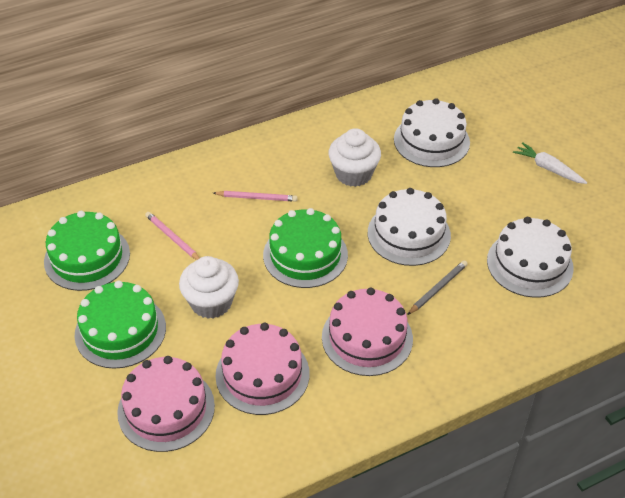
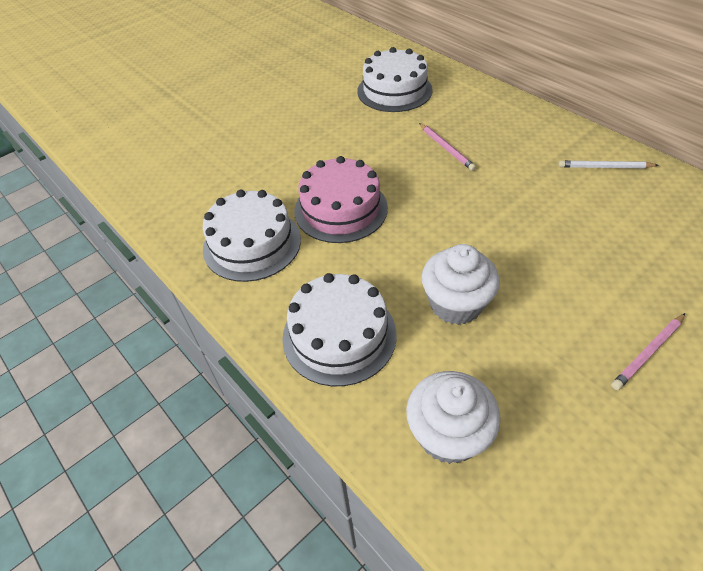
green cake: [44,211,130,291] [75,281,166,369] [263,208,348,288] = 3 -> none = 0
grey pencil: [407,260,468,315] = 1 -> none = 0
pink cake: [117,356,215,452] [215,323,309,415] [322,288,413,376] = 3 -> [294,156,388,243] = 1
white carrot: [513,142,587,184] = 1 -> none = 0
white pencil: none = 0 -> [558,160,659,168] = 1

